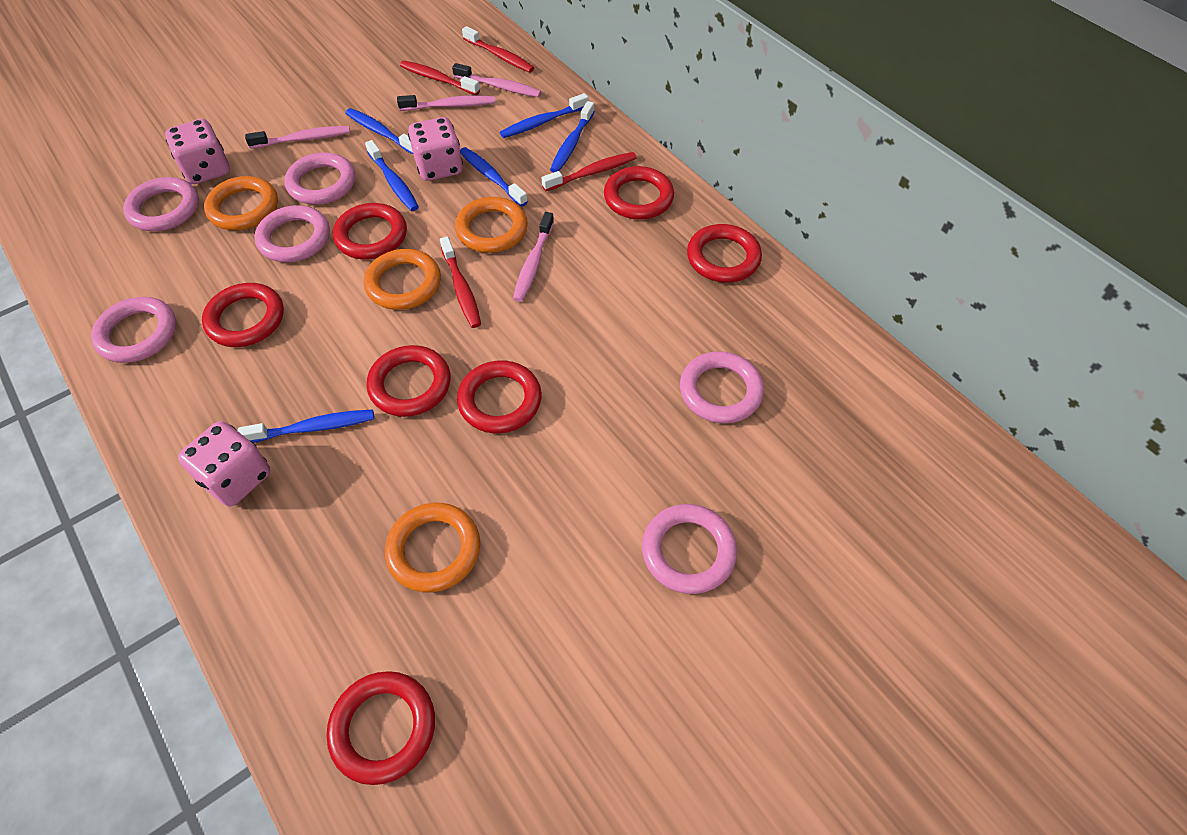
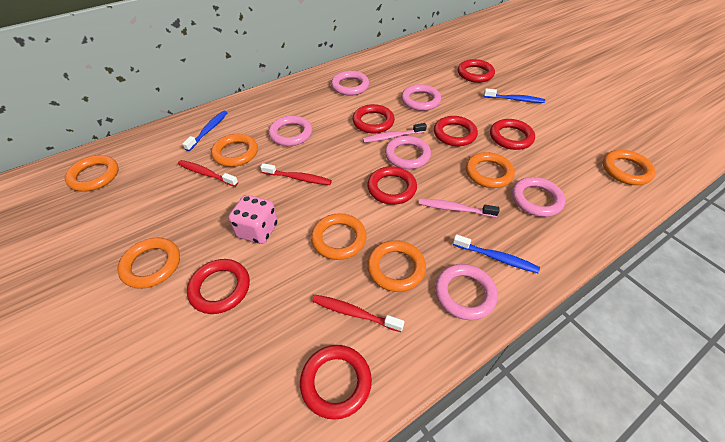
blue toothbrush: [238,410,374,443] [345,108,413,154] [365,140,419,211] [460,147,528,207] [500,93,588,138] [550,101,595,173] = 6 -> [183,111,228,151] [453,234,540,273] [484,88,545,103] = 3
orange ring: [204,176,278,230] [364,249,441,310] [385,503,480,592] [455,197,528,253] = 4 -> [65,155,119,192] [117,237,180,289] [211,134,258,167] [311,213,367,260] [367,240,426,292] [466,152,515,188] [603,150,656,185] = 7
pink dice: [165,119,230,184] [178,421,270,506] [408,117,463,181] = 3 -> [229,195,278,244] = 1
pink toothbrush: [245,126,350,149] [397,95,495,111] [452,63,541,97] [513,212,554,302] = 4 -> [363,123,427,143] [419,199,499,217] = 2
red toothbrush: [400,61,480,95] [440,236,481,328] [462,26,534,73] [542,152,637,191] = 4 -> [178,160,238,187] [261,163,332,185] [312,295,404,332] = 3

